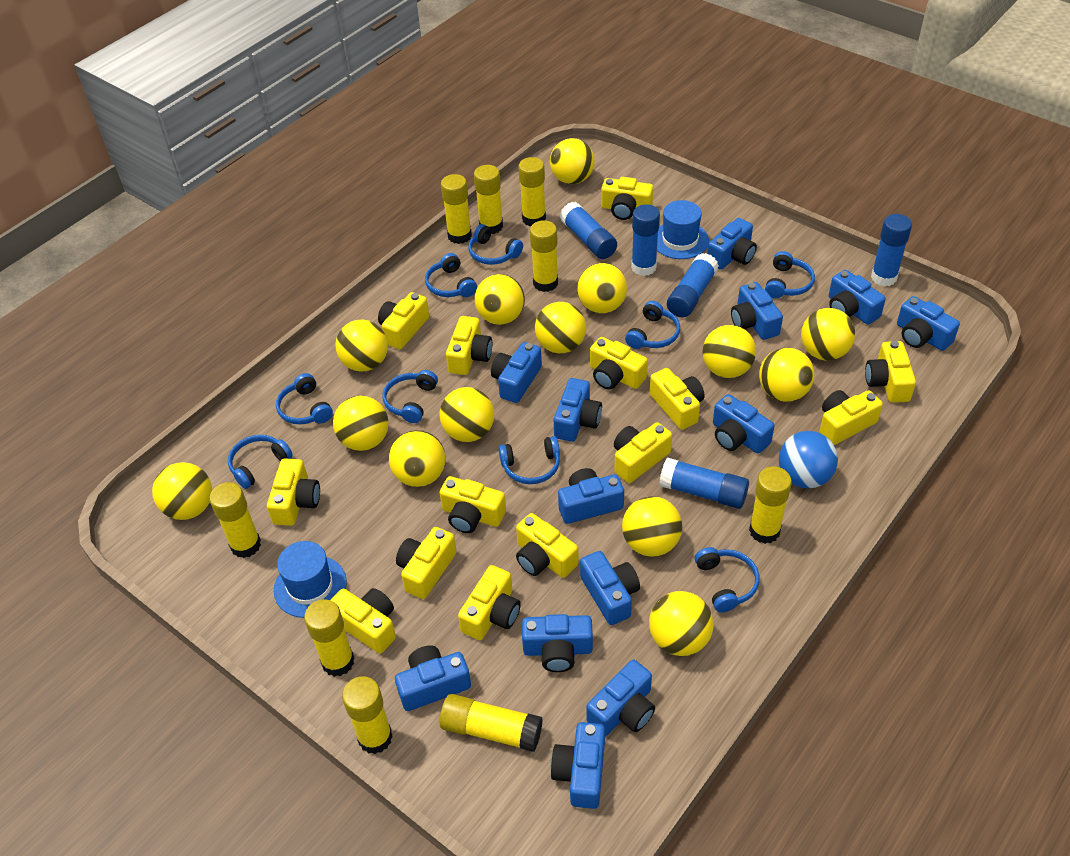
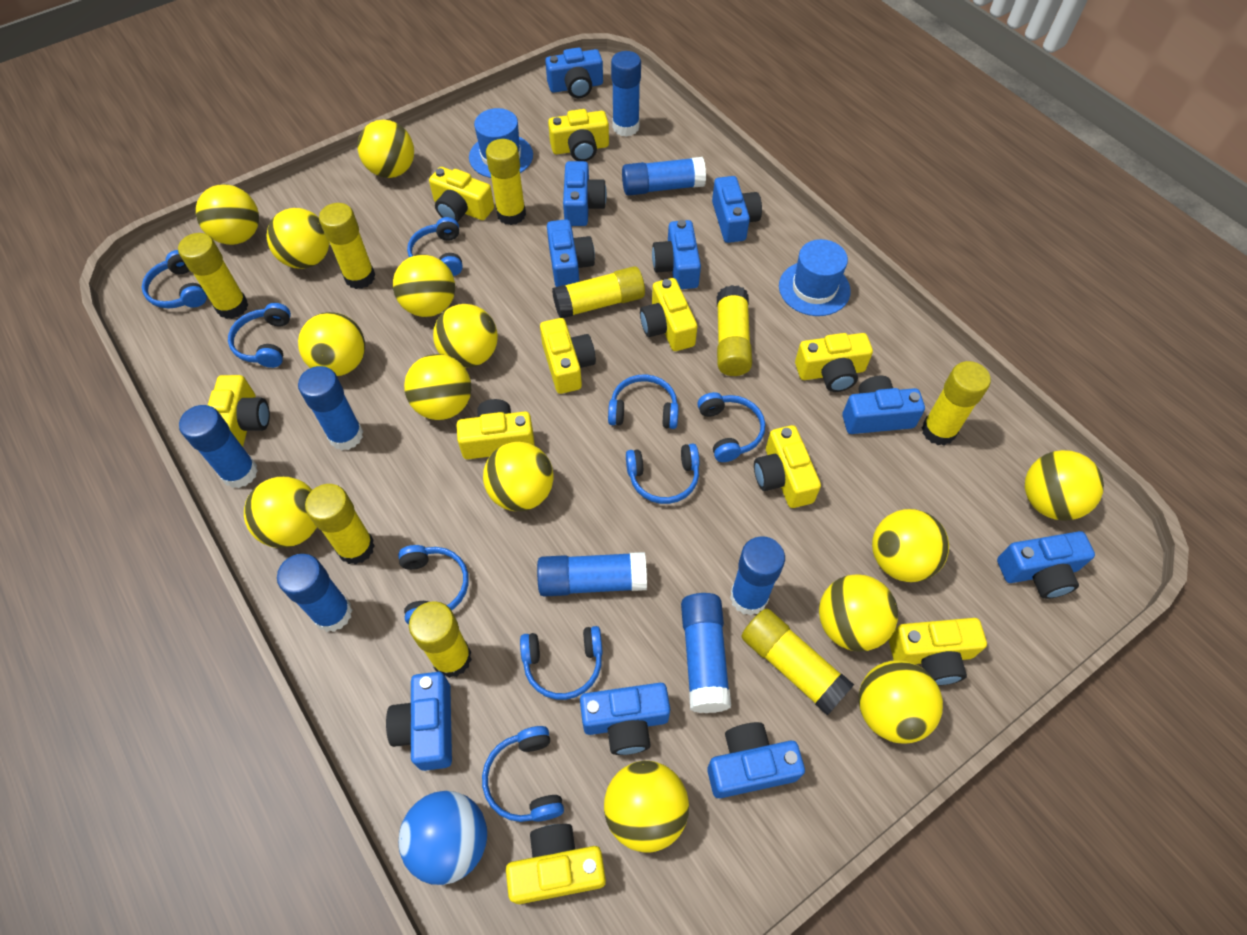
blue camera: [395,645,471,711] [491,342,542,403] [522,614,593,672] [550,722,605,809] [554,378,602,442] [558,468,624,524] [580,551,640,625] [586,660,655,736] [707,218,757,270] [713,394,775,453] [731,282,783,340] [829,270,886,325] [897,296,960,351] = 13 -> [386,672,452,771] [545,47,603,98] [547,219,595,287] [563,161,607,226] [580,683,670,755] [652,220,701,289] [707,722,805,798] [712,176,762,243] [843,376,925,434] [997,531,1095,599] = 10
blue glue stick: [560,202,617,259] [631,205,660,276] [659,458,749,509] [667,253,719,318] [871,214,912,286] = 5 -> [179,405,258,488] [277,554,352,632] [298,366,363,450] [537,552,647,597] [611,51,641,137] [622,157,706,196] [681,593,731,713] [730,536,785,616] = 8
yellow camera: [267,459,320,526] [330,588,396,654] [378,292,429,349] [396,527,457,599] [439,476,506,533] [446,316,492,375] [458,565,521,640] [516,513,579,578] [590,337,648,390] [601,177,653,220] [614,422,672,483] [650,368,705,430] [820,390,883,445] [865,341,916,403] = 14 -> [208,375,270,447] [429,167,494,222] [457,399,535,459] [506,824,606,904] [540,318,596,394] [548,109,609,161] [640,278,697,351] [754,425,821,508] [795,333,873,392] [889,618,987,686] = 10

